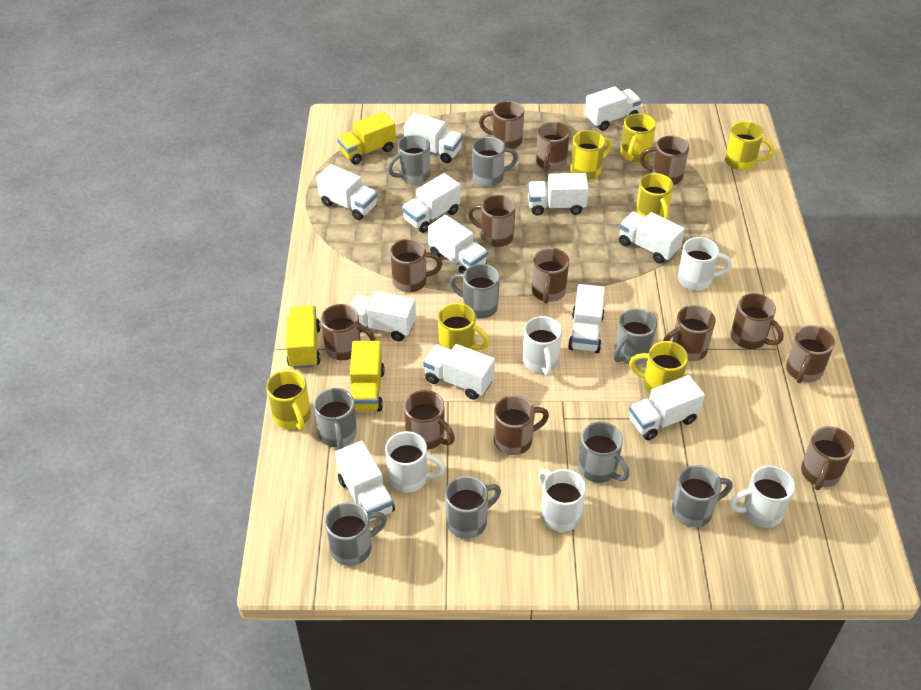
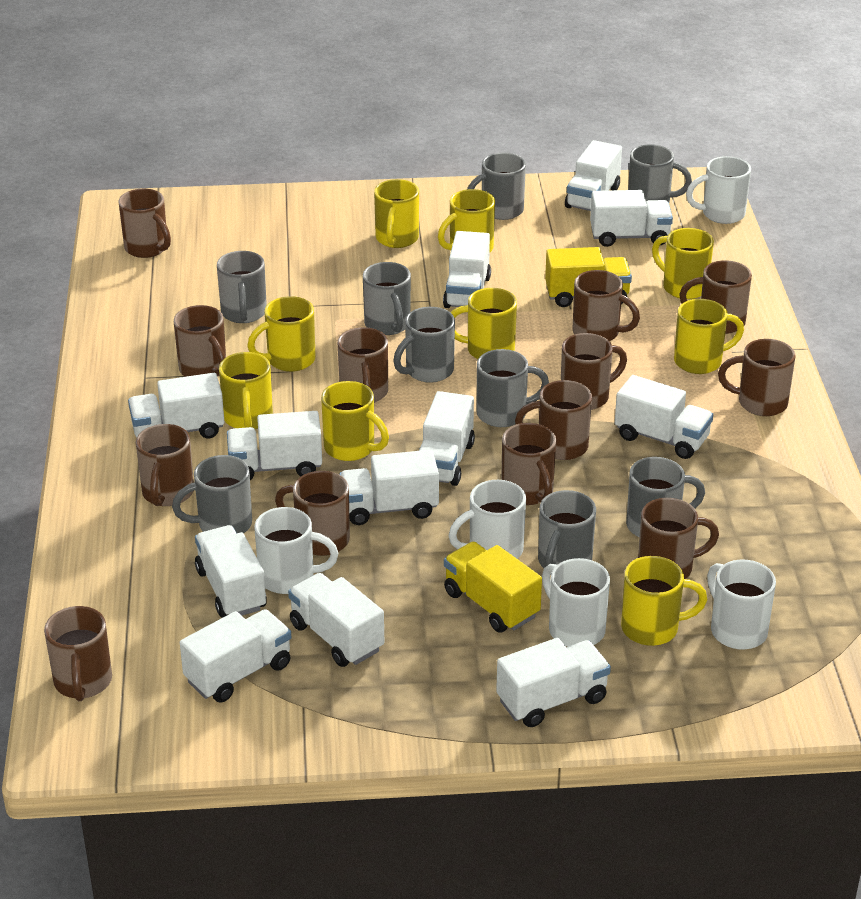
yellow mug: [266,370,310,430] [438,303,490,350] [570,130,612,180] [621,113,656,162] [629,341,688,394] [636,173,674,220] [725,121,774,170] = 7 -> [219,352,273,429] [247,296,316,372] [321,381,389,461] [374,179,419,248] [438,189,495,253] [451,288,517,359] [621,556,707,646] [652,228,714,299] [674,299,744,374] = 9
yellow truck: [286,306,321,368] [337,112,396,165] [350,341,385,412] = 3 -> [444,542,542,633] [545,247,632,307] = 2

